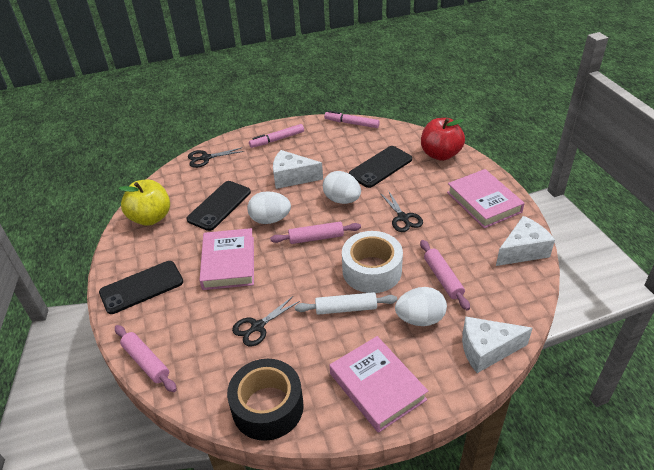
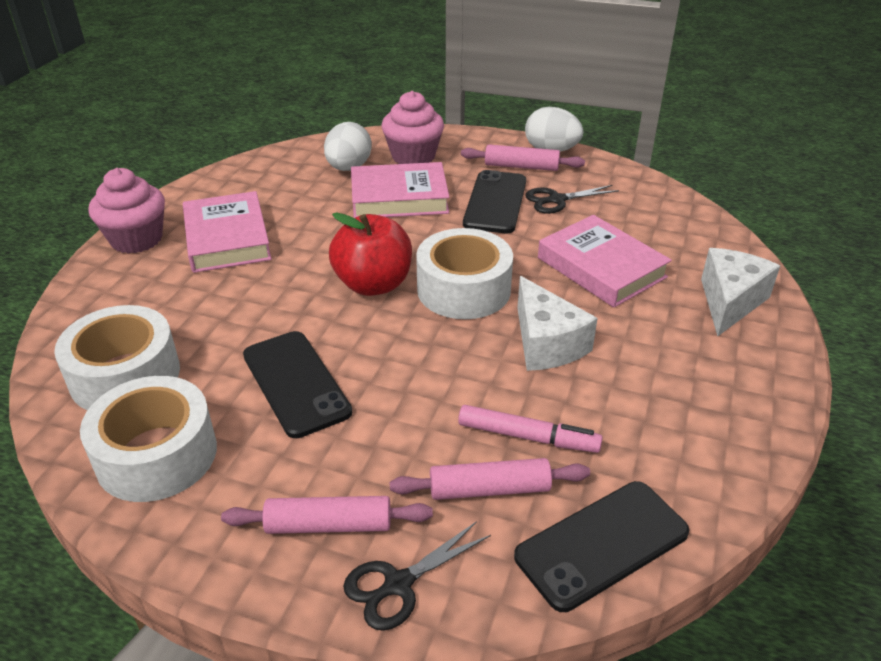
black scissors: [188,147,244,168] [232,295,300,346] [380,190,423,232] = 3 -> [343,521,491,631] [525,185,619,214] = 2
black tape: [227,359,304,441] = 1 -> none = 0
pink cupcake: none = 0 -> [88,168,165,254] [382,91,444,164] = 2
pink marker: [249,124,304,148] [324,111,380,128] = 2 -> [458,405,603,453] = 1
white cheese: [273,150,323,189] [462,316,533,373] [496,216,555,266] = 3 -> [517,276,598,371] [701,248,780,336] = 2
white egg: [247,191,291,224] [323,171,361,204] [395,287,447,326] = 3 -> [324,122,372,171] [525,107,583,152] = 2
white rolling pin: [295,292,397,315] = 1 -> none = 0
white tape: [342,231,403,293] = 1 -> [54,305,180,410] [80,376,217,502] [416,228,513,319] = 3
yellow apple: [119,179,170,226] = 1 -> none = 0

